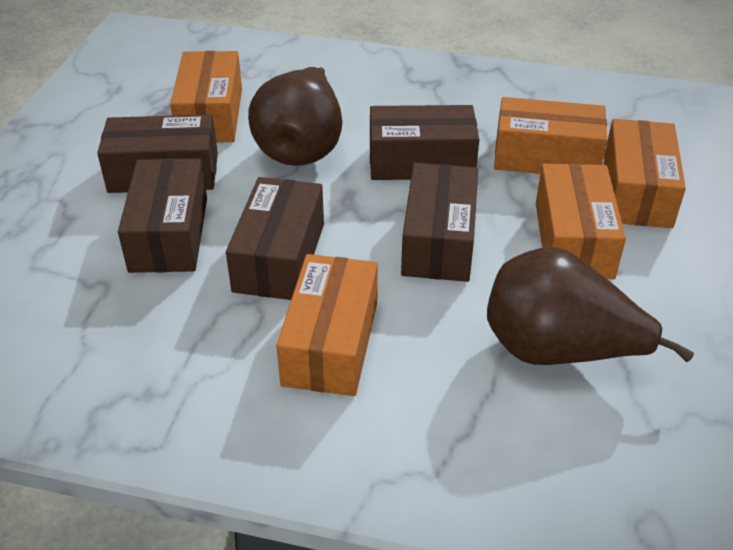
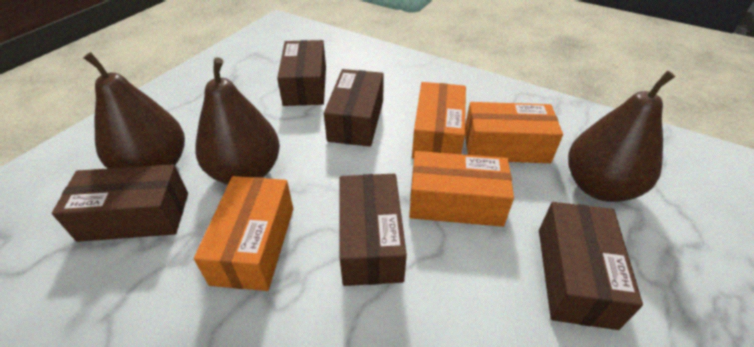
brown pear: [248,67,342,166] [487,247,694,365] = 2 -> [84,52,185,169] [195,57,280,185] [568,71,675,202] = 3
orange box: [170,51,242,142] [276,254,378,396] [494,97,607,174] [536,164,626,279] [604,119,686,228] = 5 -> [194,176,293,291] [409,151,514,227] [412,82,466,159] [465,102,563,163] = 4

